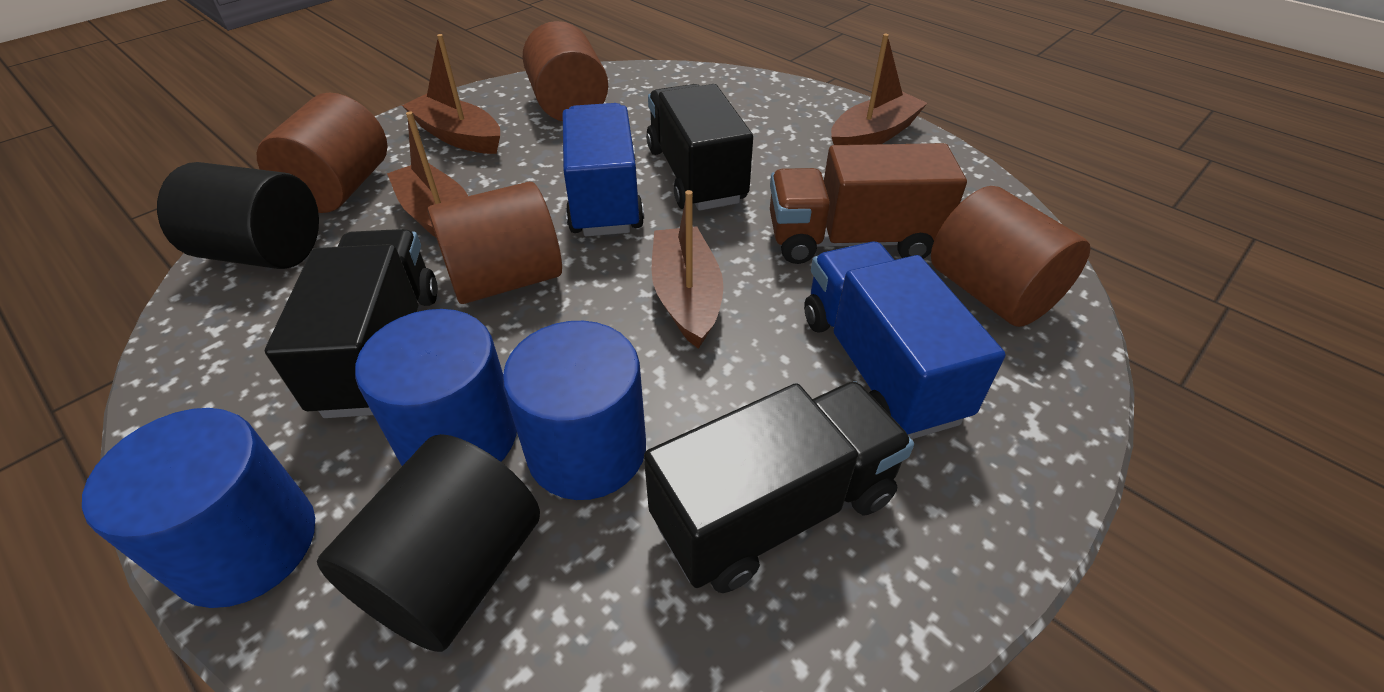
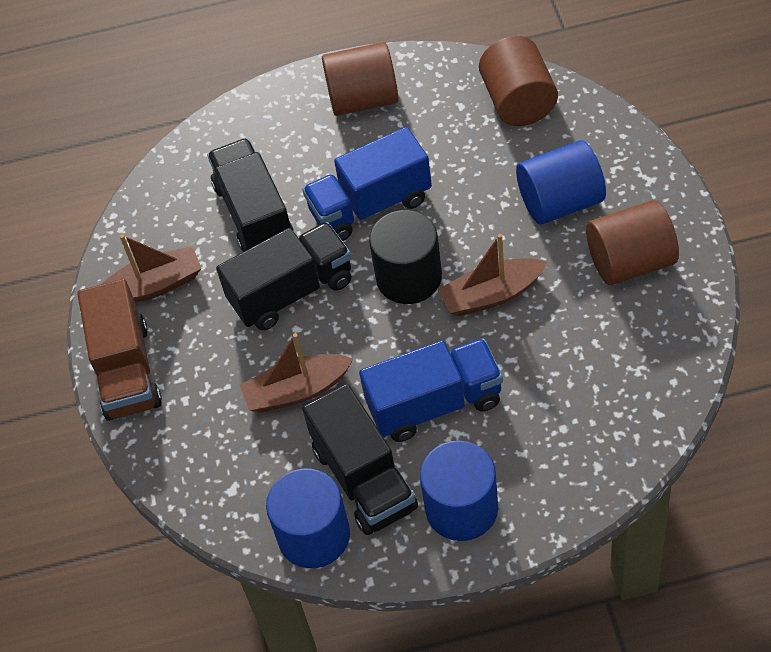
black cylinder: [157,162,319,269] [317,434,540,652] = 2 -> [369,210,442,304] = 1
brown boat: [387,111,468,237] [402,34,500,154] [651,190,724,349] [831,34,927,145] = 4 -> [102,234,202,303] [240,333,353,413] [438,234,547,316] = 3
brown cylinder: [257,93,387,213] [427,182,562,304] [523,21,608,121] [931,186,1091,327] = 4 -> [322,42,398,116] [479,36,558,126] [586,200,679,285] = 3

